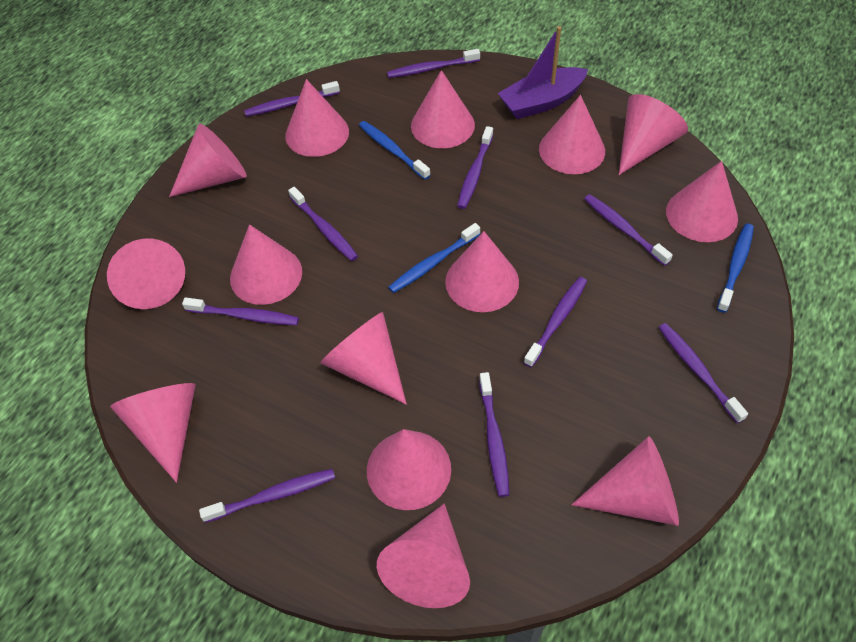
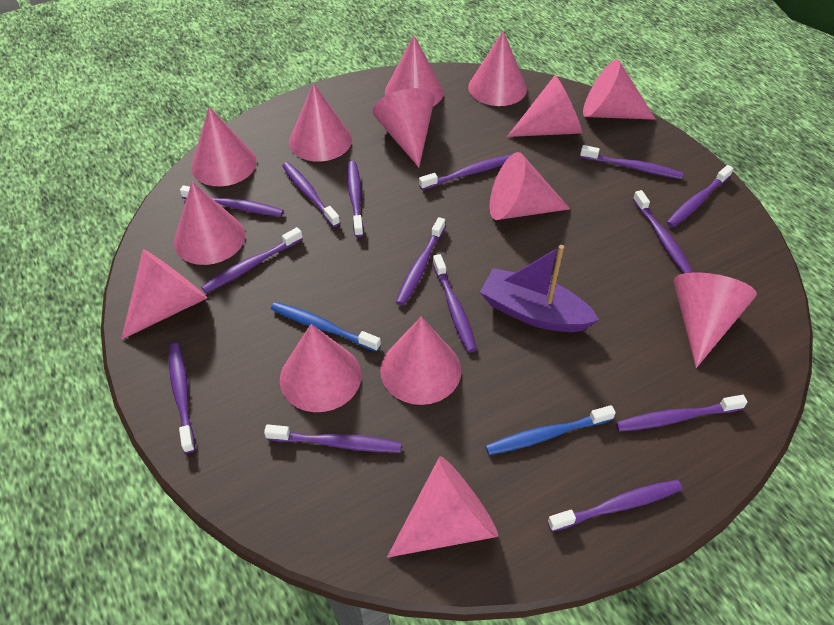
blue toothbrush: [359,121,430,180] [388,223,480,293] [717,224,754,313] = 3 -> [271,302,381,352] [485,405,616,455] = 2
purple toothbrush: [182,298,299,325] [199,469,335,523] [244,81,340,117] [288,187,358,261] [387,49,480,78] [457,126,493,209] [479,372,510,497] [524,277,587,368] [584,194,673,266] [659,323,748,423] = 10 -> [169,343,195,453] [180,185,284,217] [201,227,303,293] [264,424,402,453] [282,162,340,227] [347,161,364,237] [396,217,445,306] [419,155,511,190] [433,254,477,352] [548,480,682,532] [580,145,683,179] [616,395,747,432] [633,190,693,273] [666,165,734,227] = 14

